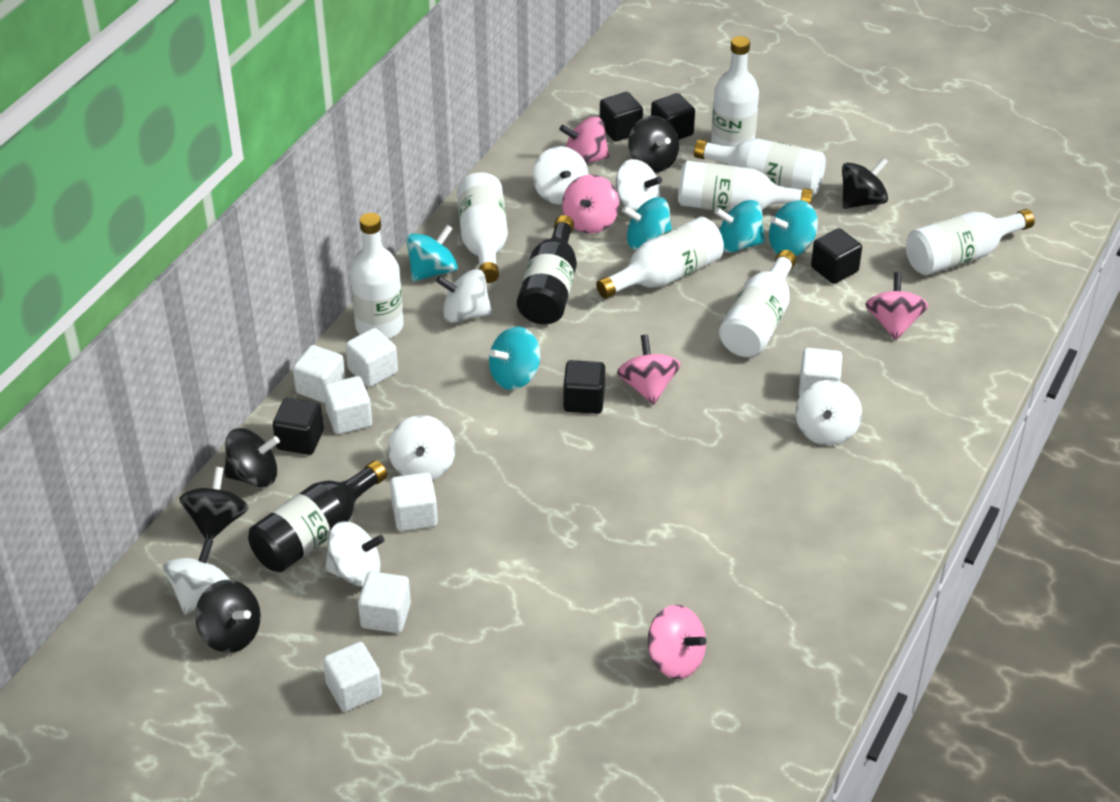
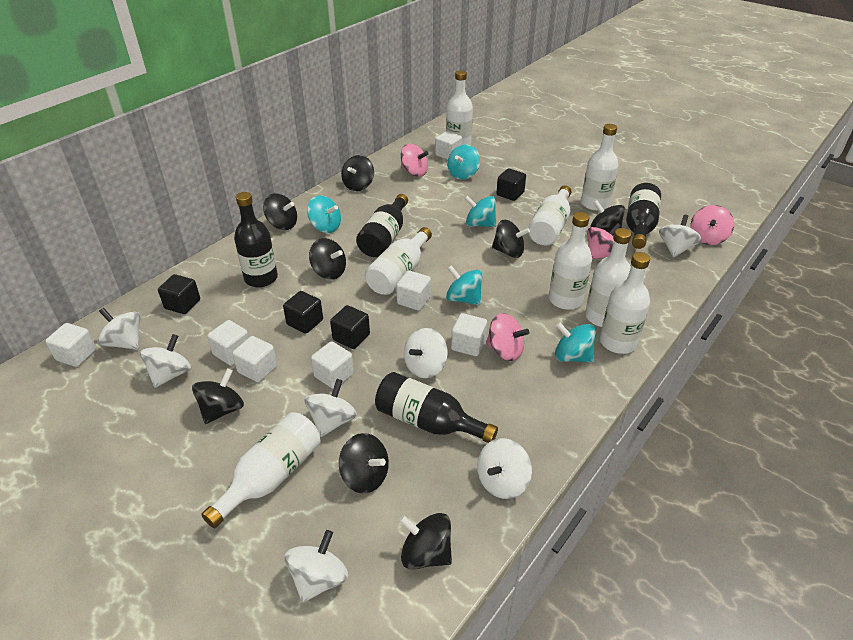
black bottle: [248,460,387,572] [517,215,577,325] = 2 -> [234,192,278,287] [356,194,408,257] [375,372,498,443] [626,183,661,249] = 4
black cube: [273,398,324,455] [563,360,605,414] [600,92,643,141] [651,93,695,140] [811,228,862,284] = 5 -> [158,274,200,314] [283,291,323,334] [330,305,370,349] [497,168,526,201] = 4
black spinning top: [179,467,248,540] [195,580,261,653] [224,428,280,487] [628,116,679,173] [842,157,888,209] = 5 -> [192,369,244,424] [263,193,297,230] [309,238,346,280] [339,433,389,494] [341,155,374,191] [399,513,452,569] [492,220,530,258] [590,200,625,233] = 8
pink spinning top: [559,117,609,164] [562,174,620,234] [617,334,681,405] [648,605,706,679] [865,272,928,340] = 5 -> [401,143,429,177] [486,313,529,361] [587,223,621,260] [691,205,734,245] = 4

